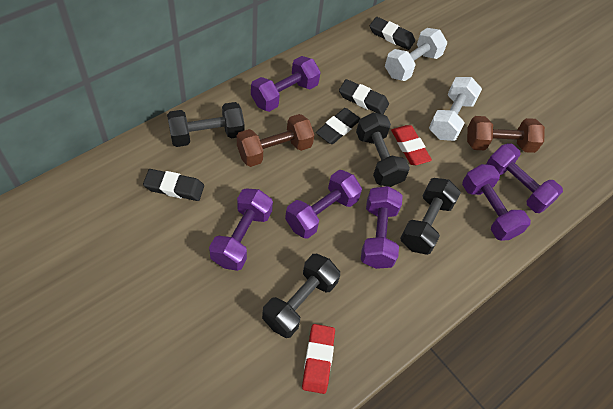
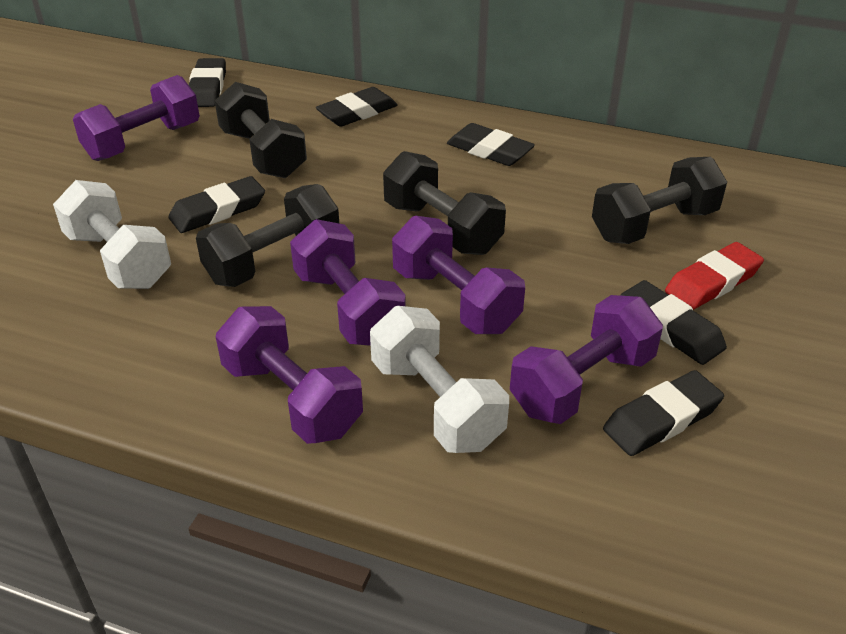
black eraser: [143,169,204,201] [316,108,361,144] [339,79,389,115] [370,17,415,50] = 4 -> [168,176,265,233] [189,58,226,107] [316,87,398,127] [447,123,535,166] [603,370,724,456] [620,280,727,365] = 6
brown dumbbell: [237,114,314,167] [467,116,545,153] = 2 -> none = 0
purple dumbbell: [209,188,273,271] [251,56,321,112] [285,170,362,239] [361,186,403,269] [462,164,531,241] [486,143,563,213] = 6 -> [73,75,200,161] [216,306,363,444] [290,219,406,346] [392,216,525,334] [510,295,663,424] = 5
red eraser: [302,324,335,394] [391,125,432,165] = 2 -> [665,242,764,310] = 1

